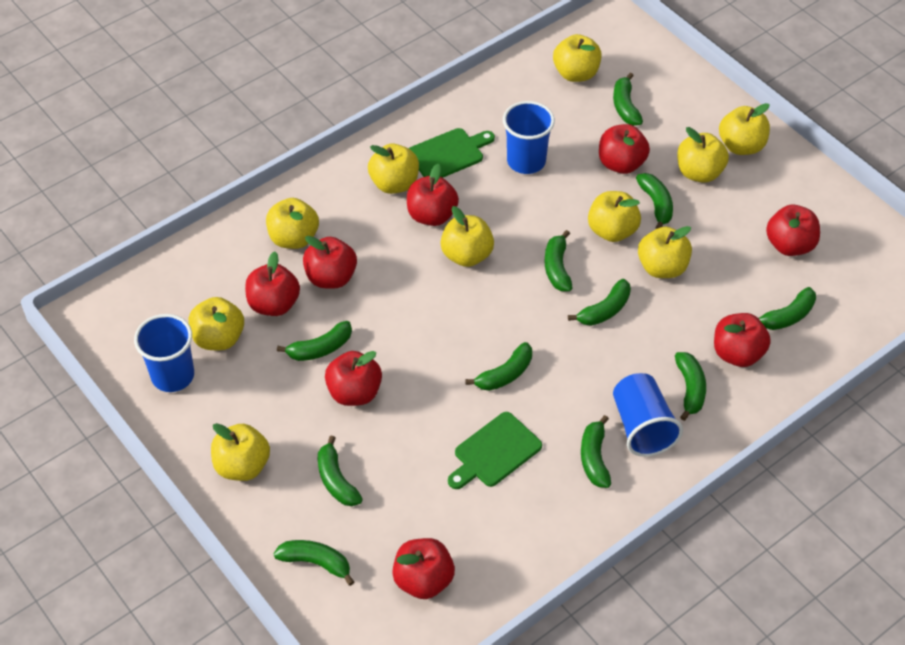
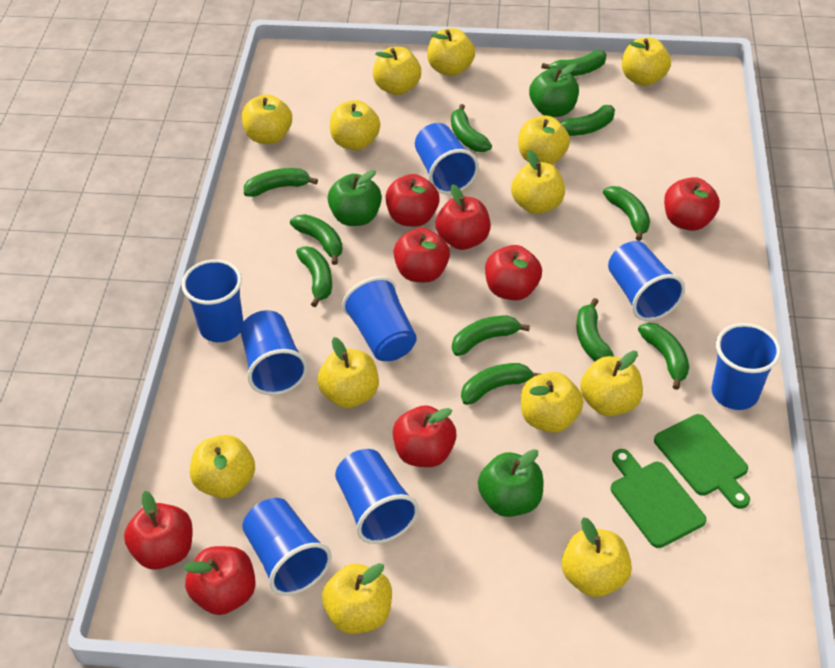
blue cup: [134,314,194,392] [503,101,555,174] [613,373,683,457] = 3 -> [181,259,244,342] [240,310,308,395] [242,498,332,596] [335,449,419,544] [342,276,417,361] [415,123,479,194] [608,241,685,321] [712,323,781,410] = 8
green apple: none = 0 -> [328,170,382,226] [478,449,543,517] [529,63,579,117] = 3
yellow apple: [188,297,244,350] [211,423,270,481] [266,198,319,249] [368,144,419,194] [440,206,494,267] [553,34,602,82] [588,191,641,242] [638,226,692,278] [677,127,729,183] [719,103,770,155] = 10 -> [190,435,255,498] [242,94,292,144] [317,337,379,408] [322,563,392,634] [330,100,380,150] [373,47,421,95] [427,28,475,76] [511,150,565,214] [518,116,570,165] [521,372,583,433] [562,517,632,597] [580,351,643,416] [622,38,671,86] = 13

